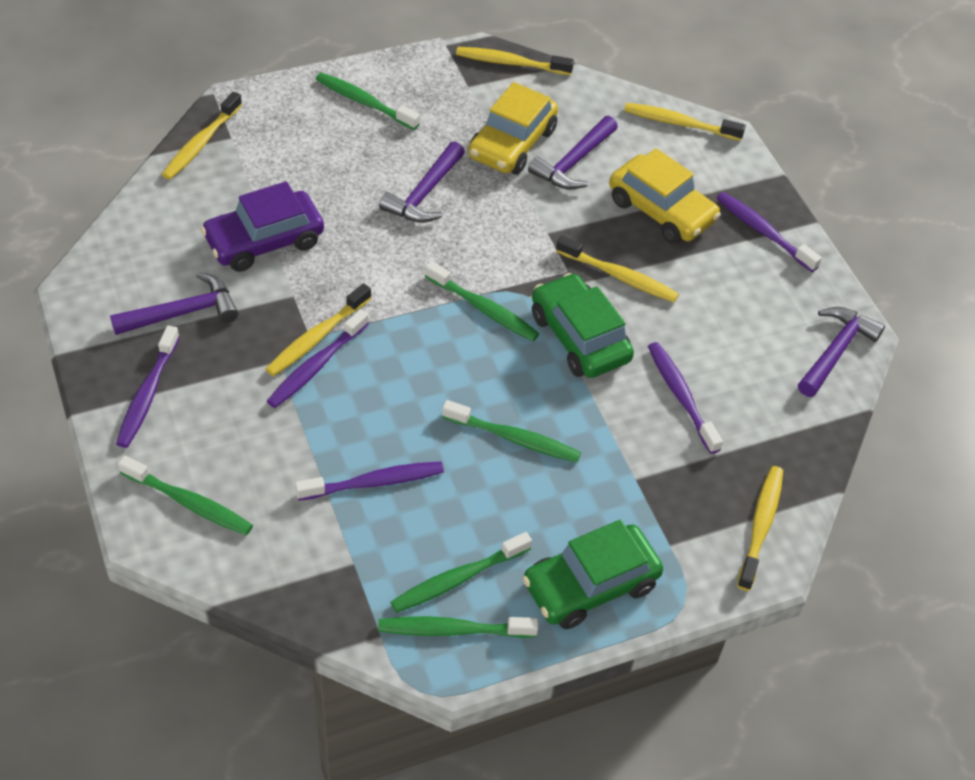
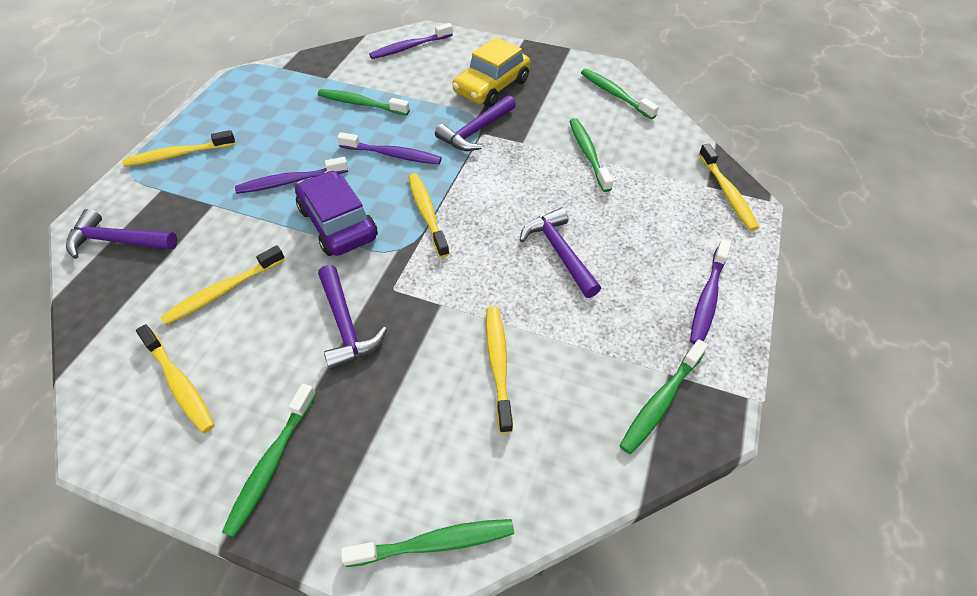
green car: [522,520,663,629] [532,273,634,378] = 2 -> none = 0
purple toothbrush: [116,325,180,448] [267,309,369,408] [295,462,444,501] [648,342,723,454] [717,192,822,272] = 5 -> [235,157,348,194] [337,132,442,164] [369,23,453,59] [690,239,731,344] = 4
yellow car: [468,82,558,175] [609,148,721,244] = 2 -> [452,37,530,107] = 1

